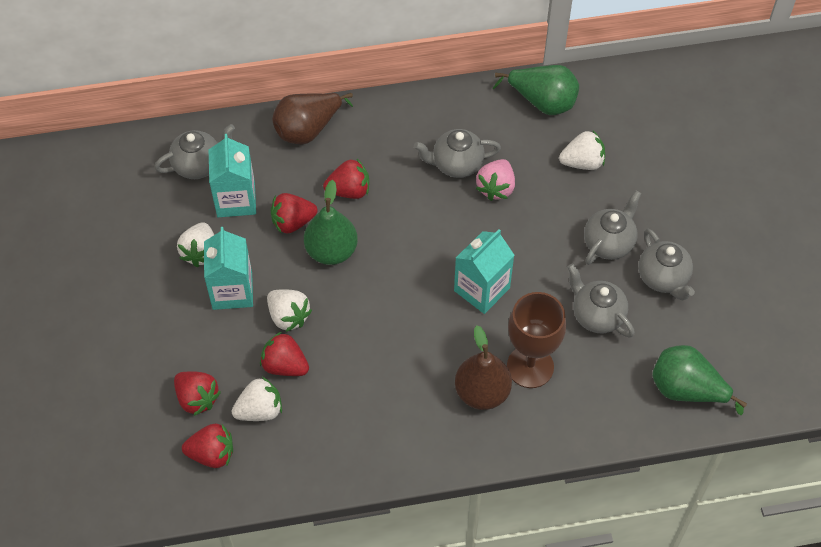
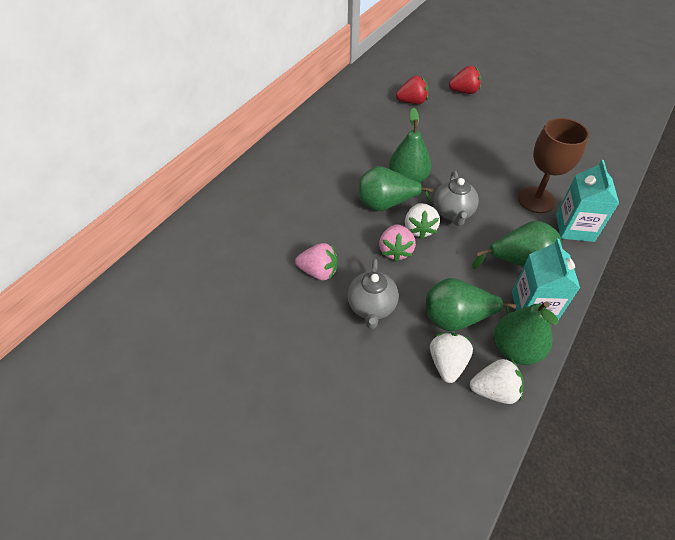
brown pear: [272,93,353,144] [455,325,512,410] = 2 -> none = 0
green pear: [304,180,358,265] [493,65,579,115] [652,345,747,415] = 3 -> [359,166,434,211] [389,108,431,183] [426,278,516,331] [472,221,562,269] [494,301,559,365] = 5
grey teapot: [154,124,235,179] [414,129,501,178] [567,263,635,338] [584,191,641,265] [639,229,695,300] = 5 -> [348,258,399,329] [434,171,479,226] = 2
pink strawberry: [476,159,515,201] = 1 -> [295,243,338,280] [379,224,416,262] = 2
red strawberry: [174,371,221,416] [182,423,233,468] [260,332,309,376] [271,193,318,234] [323,159,369,199] = 5 -> [396,76,428,104] [449,66,481,94] = 2
turquoise carton: [204,227,253,310] [209,134,256,217] [454,229,514,314] = 3 -> [512,239,580,320] [556,160,619,242] = 2
white strawberry: [177,222,214,267] [232,377,282,421] [267,289,312,332] [559,131,605,170] = 4 -> [405,203,440,239] [430,333,473,383] [470,359,524,404] = 3

